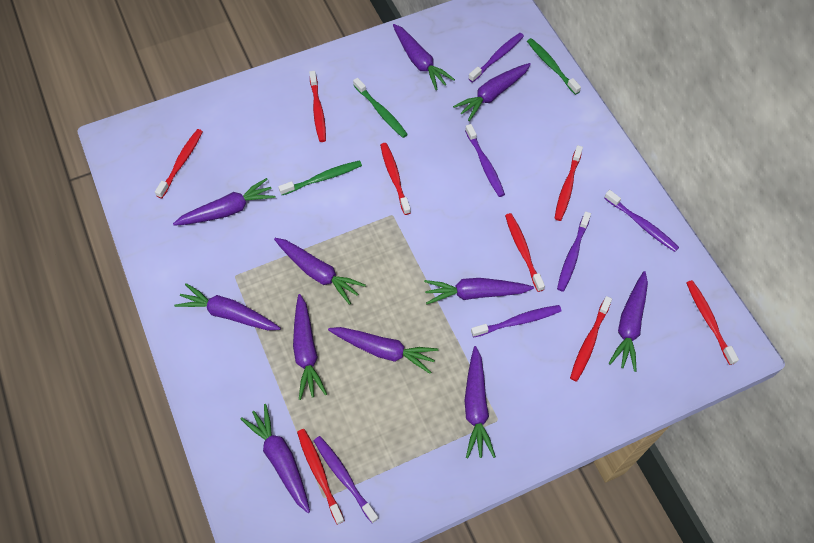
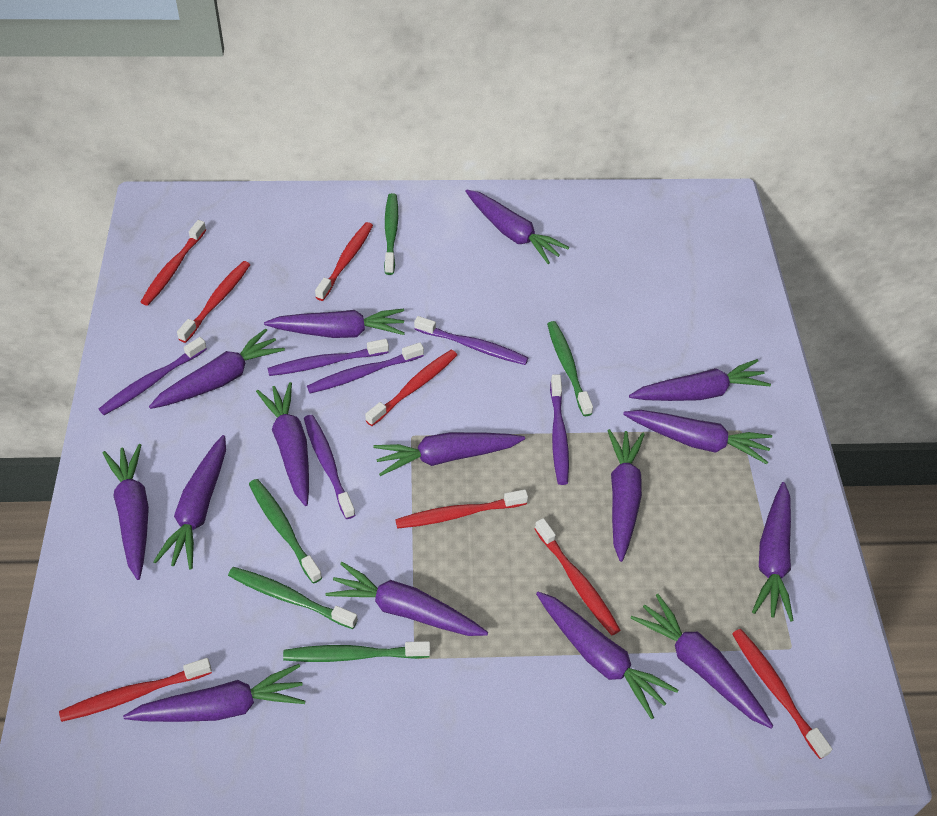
green toothbrush: [278,160,362,195] [353,78,408,138] [527,38,581,95] = 3 -> [228,567,358,629] [249,479,322,584] [283,641,430,662] [384,193,398,275] [547,321,593,416] = 5
purple carrot: [173,178,276,226] [174,283,281,330] [241,404,310,513] [274,238,366,305] [293,294,327,400] [328,327,438,374] [393,24,455,90] [424,278,534,304] [453,63,531,121] [464,346,496,458] [608,271,648,372] = 11 -> [103,444,149,580] [123,664,305,722] [149,328,285,409] [153,435,226,570] [256,382,309,506] [264,308,405,338] [326,562,488,636] [373,432,525,476] [465,189,569,264] [536,592,678,719] [607,429,645,562] [623,410,772,464] [629,359,771,401] [630,594,773,728] [752,482,794,621] = 15

